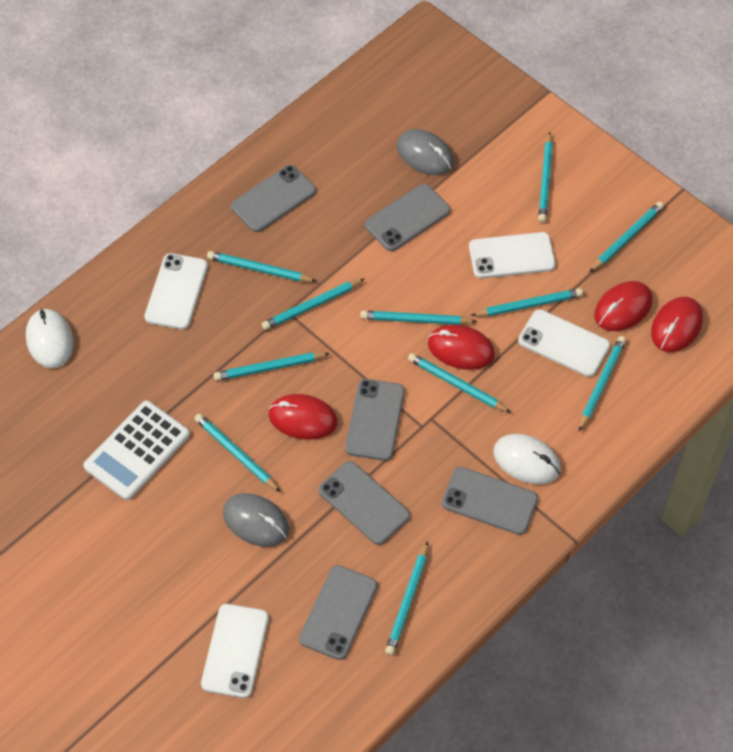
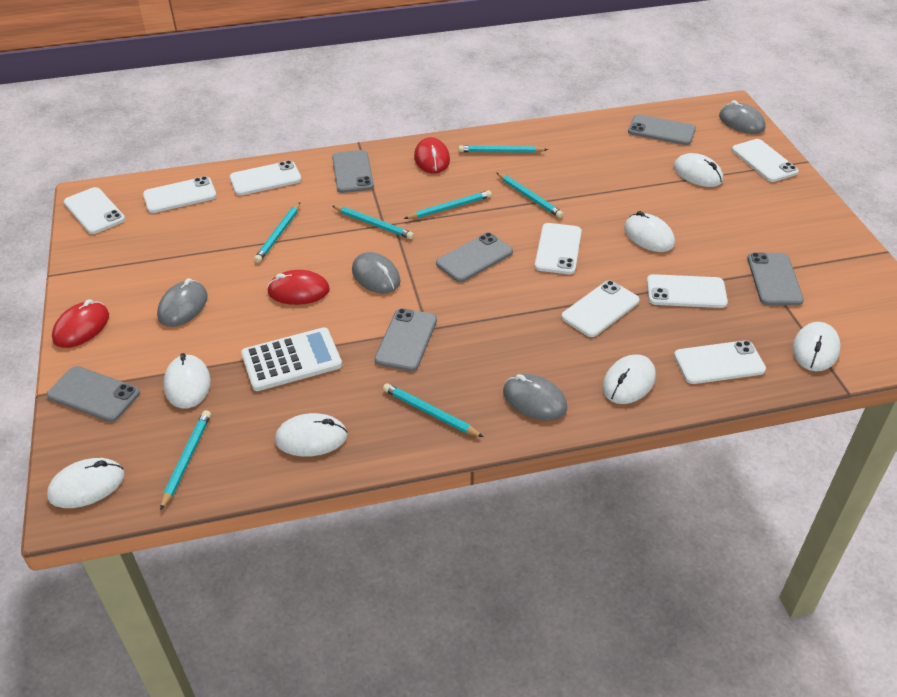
grey mouse: [223,493,289,547] [397,129,454,175] = 2 -> [157,278,208,327] [352,252,400,293] [503,374,567,421] [719,100,766,134] = 4
red mouse: [268,394,338,440] [428,324,495,370] [594,281,653,331] [651,297,703,352] = 4 -> [52,299,109,348] [267,270,330,305] [414,137,450,174] = 3
turquoise pencil: [194,413,281,492] [207,251,316,282] [214,352,330,381] [262,279,364,330] [360,311,477,325] [385,542,428,655] [408,353,511,413] [471,288,583,316] [538,132,553,222] [579,336,626,431] [590,202,664,272] = 11 -> [160,410,211,511] [254,202,300,263] [332,206,414,239] [383,383,483,437] [404,190,492,219] [458,145,548,153] [497,173,564,218] = 7
white mouse: [26,309,74,368] [493,434,561,484] = 2 -> [47,458,124,508] [163,353,211,409] [275,413,347,457] [602,354,656,404] [624,211,675,252] [674,153,723,187] [793,322,841,371] = 7
white phone: [144,253,208,329] [201,604,269,698] [469,232,556,279] [518,309,610,377] = 4 -> [64,187,125,234] [143,176,217,213] [230,160,301,196] [535,223,582,274] [561,280,640,337] [647,274,728,308] [674,340,766,384] [732,139,799,182] = 8

